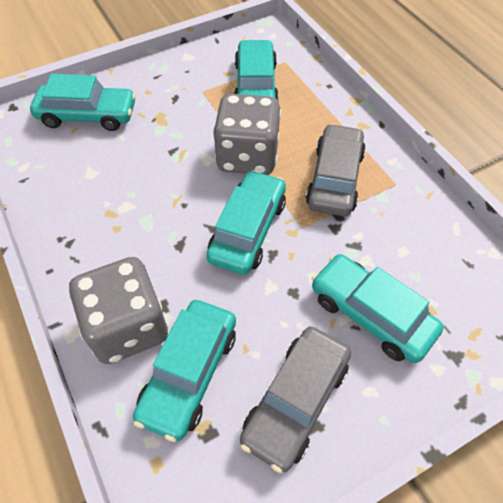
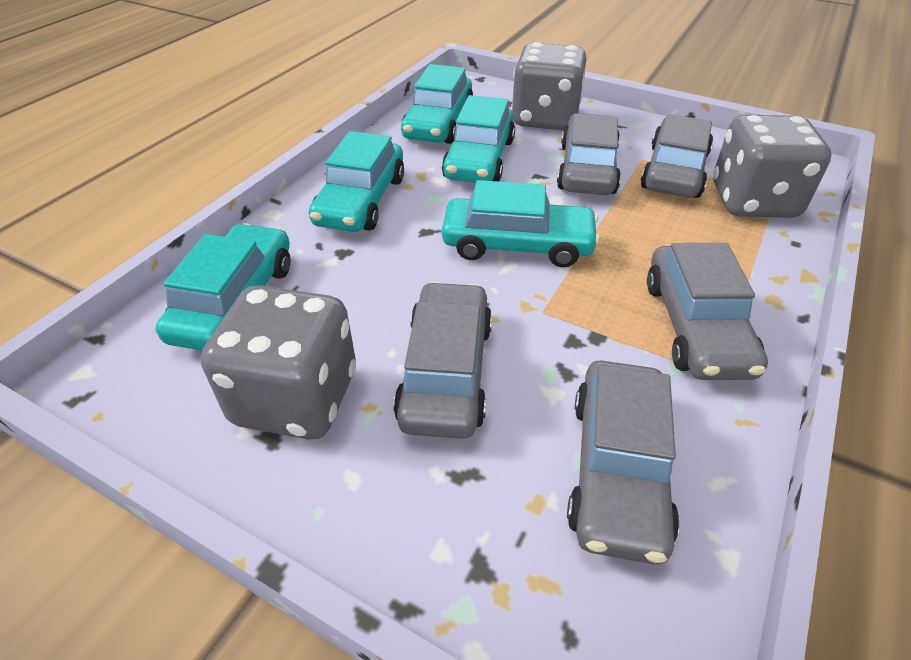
grey car: [240,326,351,473] [306,124,366,216] = 2 -> [393,281,492,439] [557,113,621,195] [567,361,680,564] [640,114,713,198] [647,243,768,380] = 5
grey dice: [69,257,168,364] [213,94,281,175] = 2 -> [201,285,356,440] [511,42,586,131] [713,115,832,218] = 3

